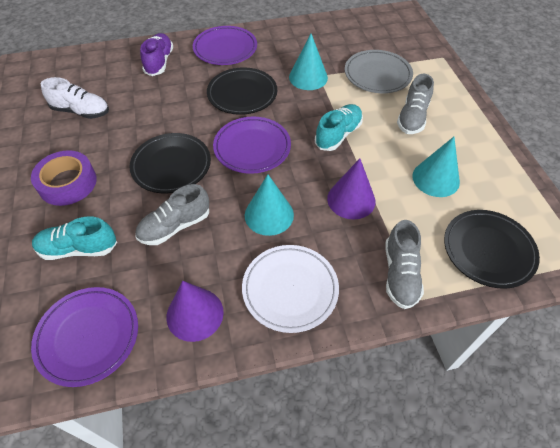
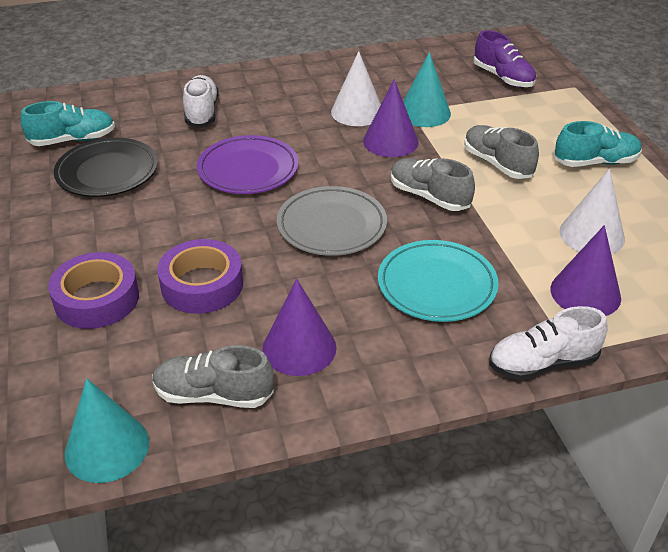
black plate: [129,133,211,193] [207,67,277,115] [444,210,540,289] = 3 -> [54,138,158,197] = 1
purple cone: [166,281,223,342] [327,158,376,219] = 2 -> [262,279,337,376] [363,79,419,157] [550,225,621,316] = 3
purple plate: [31,287,138,387] [193,26,257,65] [213,117,291,174] = 3 -> [197,135,299,194] = 1
purple tape: [31,150,97,206] = 1 -> [48,252,139,329] [157,239,243,314] = 2
turquoise cone: [245,174,294,236] [289,34,328,90] [412,137,460,197] = 3 -> [65,378,149,483] [403,52,451,127] = 2
turquoise plate: none = 0 -> [378,240,499,322] = 1
white cone: none = 0 -> [331,51,381,126] [559,168,625,254] = 2
white plate: [242,245,339,333] = 1 -> none = 0
white shoe: [41,77,109,119] = 1 -> [183,75,219,127] [489,306,608,380] = 2

